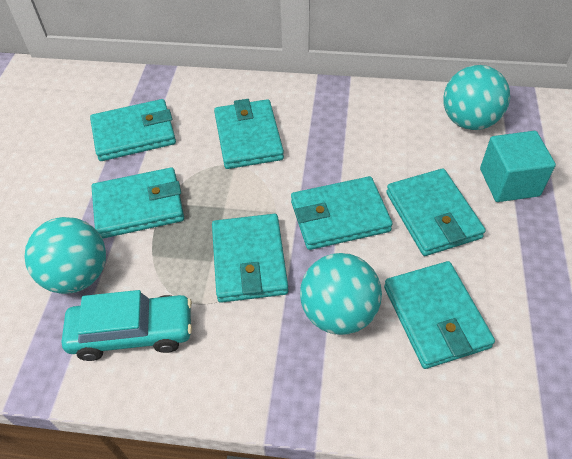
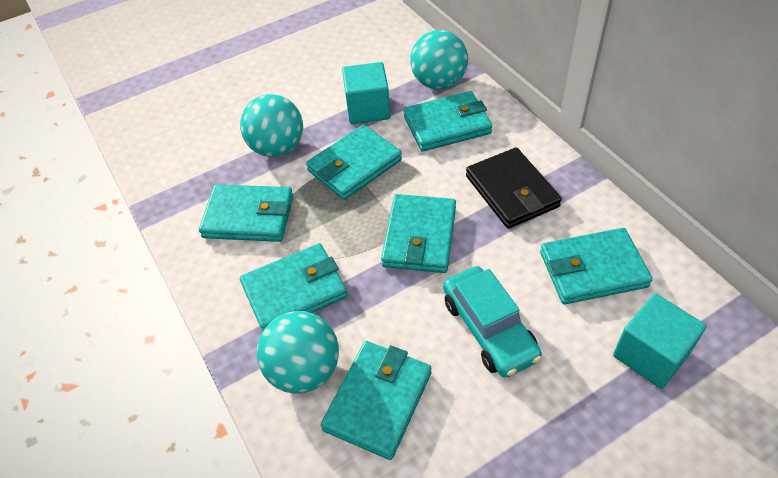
black wallet: none = 0 -> [466,147,562,229] = 1
turquoise cube: [480,131,556,202] = 1 -> [342,62,390,124] [613,293,707,389] = 2

